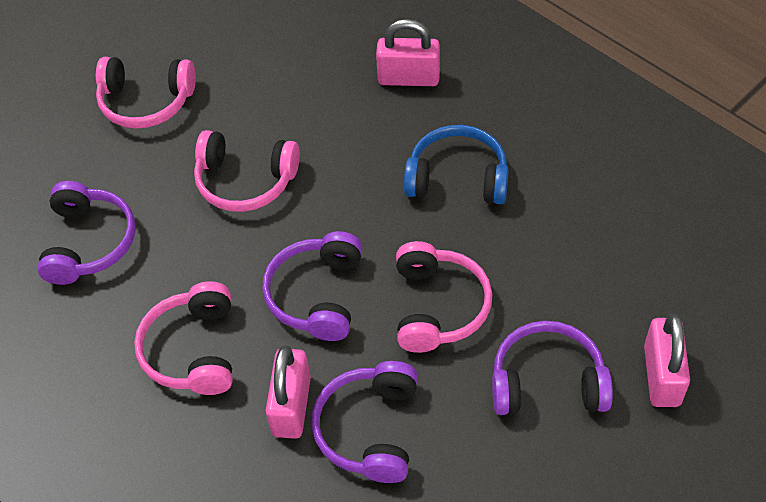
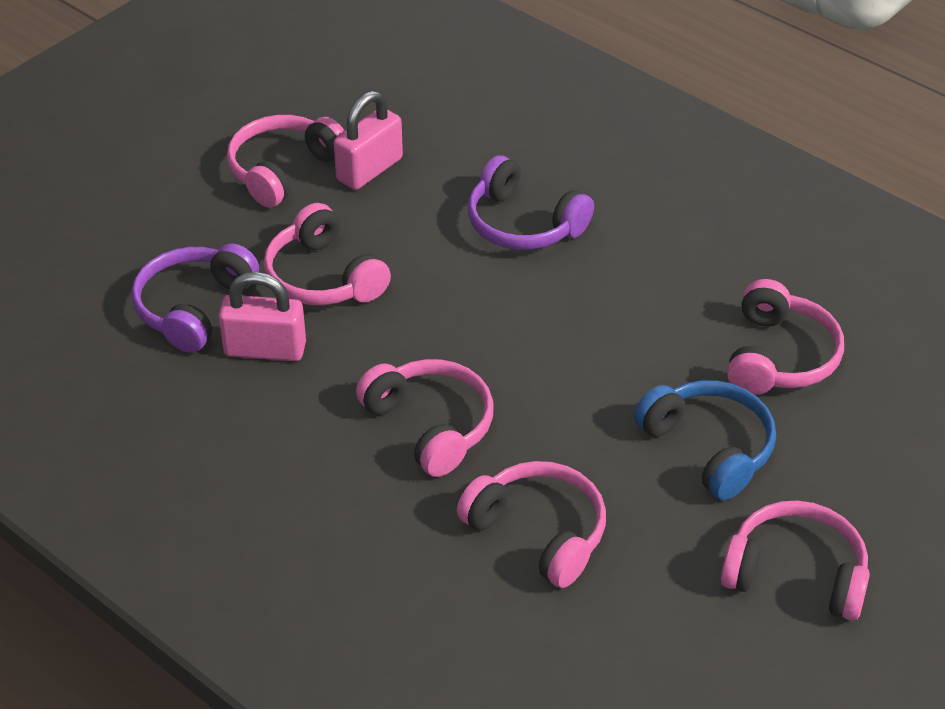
pink headphones: [96,57,196,129] [134,281,233,395] [194,130,300,212] [396,241,493,353] = 4 -> [227,115,345,208] [264,203,391,305] [356,359,493,477] [457,461,606,588] [721,500,870,621] [727,279,844,395] = 6
pink padlock: [265,345,311,439] [376,19,440,86] [644,314,690,407] = 3 -> [218,272,306,361] [334,91,403,190] = 2
purple headphones: [37,181,136,285] [262,231,362,341] [312,361,418,483] [492,321,613,415] = 4 -> [131,243,259,353] [468,155,594,250] = 2

